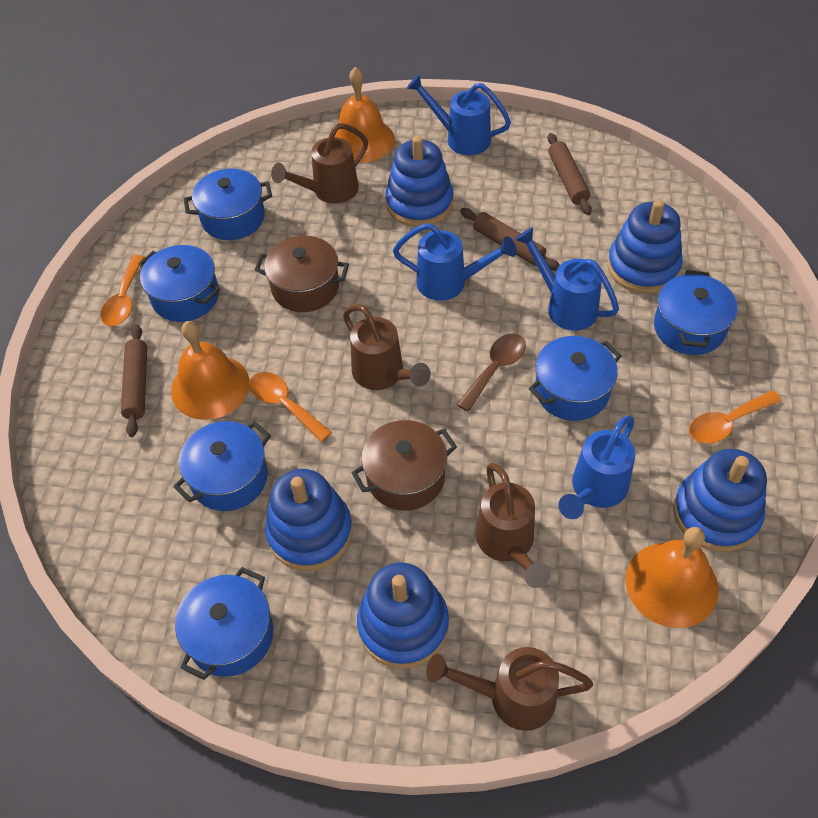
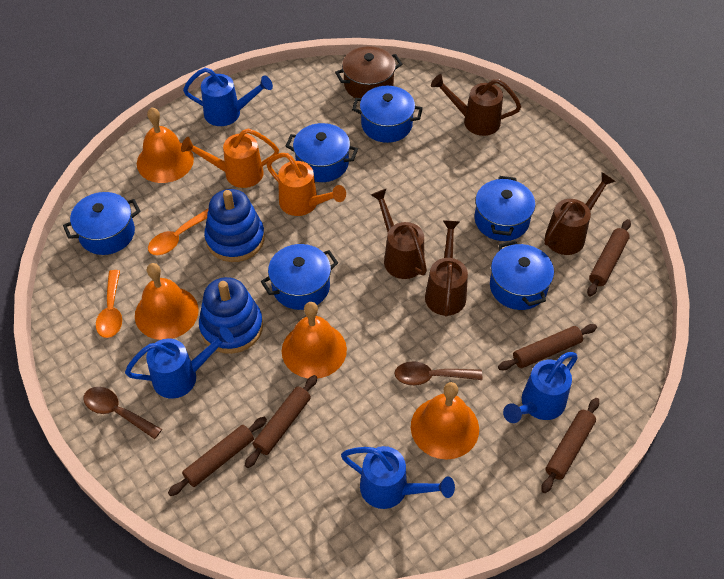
blue stacking toy: [265,469,353,571] [357,563,449,669] [385,136,453,227] [607,200,683,294] [673,449,767,552] = 5 -> [199,277,263,354] [204,189,265,262] = 2
brown pot: [255,236,349,312] [351,420,457,511] = 2 -> [335,46,402,98] = 1
brown rolling pin: [121,325,147,437] [460,208,560,271] [548,133,592,215] = 3 -> [168,417,267,496] [245,375,317,468] [498,324,597,370] [541,398,599,493] [587,219,631,296] = 5
brown spoon: [457,333,526,412] = 1 -> [83,387,162,439] [394,361,482,385] = 2
orange bell: [171,321,250,420] [335,67,395,163] [626,527,719,628] = 3 -> [135,263,199,340] [137,107,194,183] [282,302,347,378] [411,382,479,460] = 4
orange spoon: [100,255,145,326] [249,372,332,442] [689,391,782,444] = 3 -> [96,270,122,338] [148,208,209,255] = 2
orange watering can: none = 0 -> [181,128,279,188] [267,153,346,216] = 2

